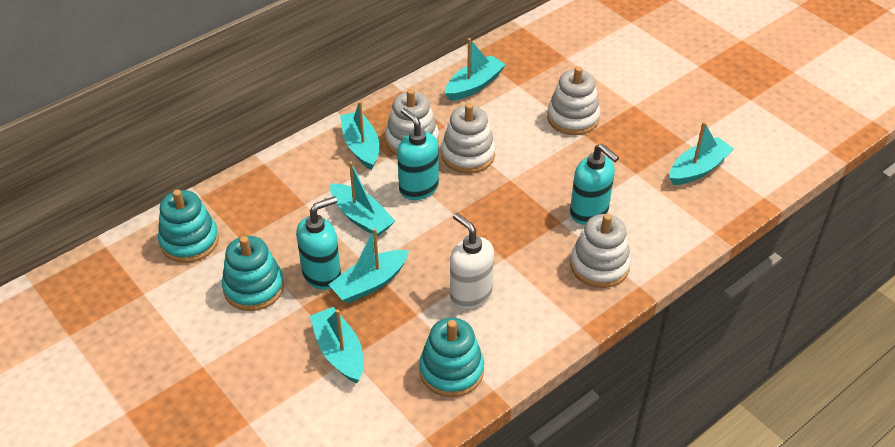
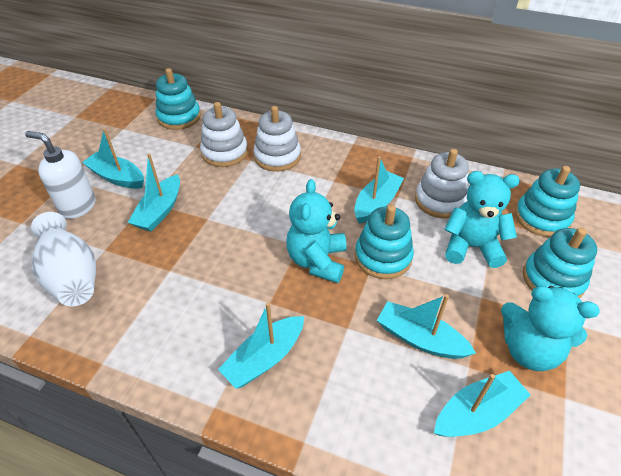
turquoise soap dispenser: [296,196,341,290] [397,108,439,200] [570,144,619,225] = 3 -> none = 0
turquoise stacking toy: [158,189,219,263] [222,236,284,311] [419,318,484,397] = 3 -> [156,68,201,130] [355,205,414,279] [515,166,580,237] [523,228,597,299] = 4
turquoise teddy bear: none = 0 -> [286,179,346,283] [444,171,520,268] [501,286,600,371] = 3
white stacking toy: [385,89,439,155] [441,103,496,173] [547,66,600,135] [570,214,631,288] = 4 -> [200,102,248,167] [253,106,301,172] [415,149,469,219] = 3
white vase: none = 0 -> [31,212,96,306] = 1

